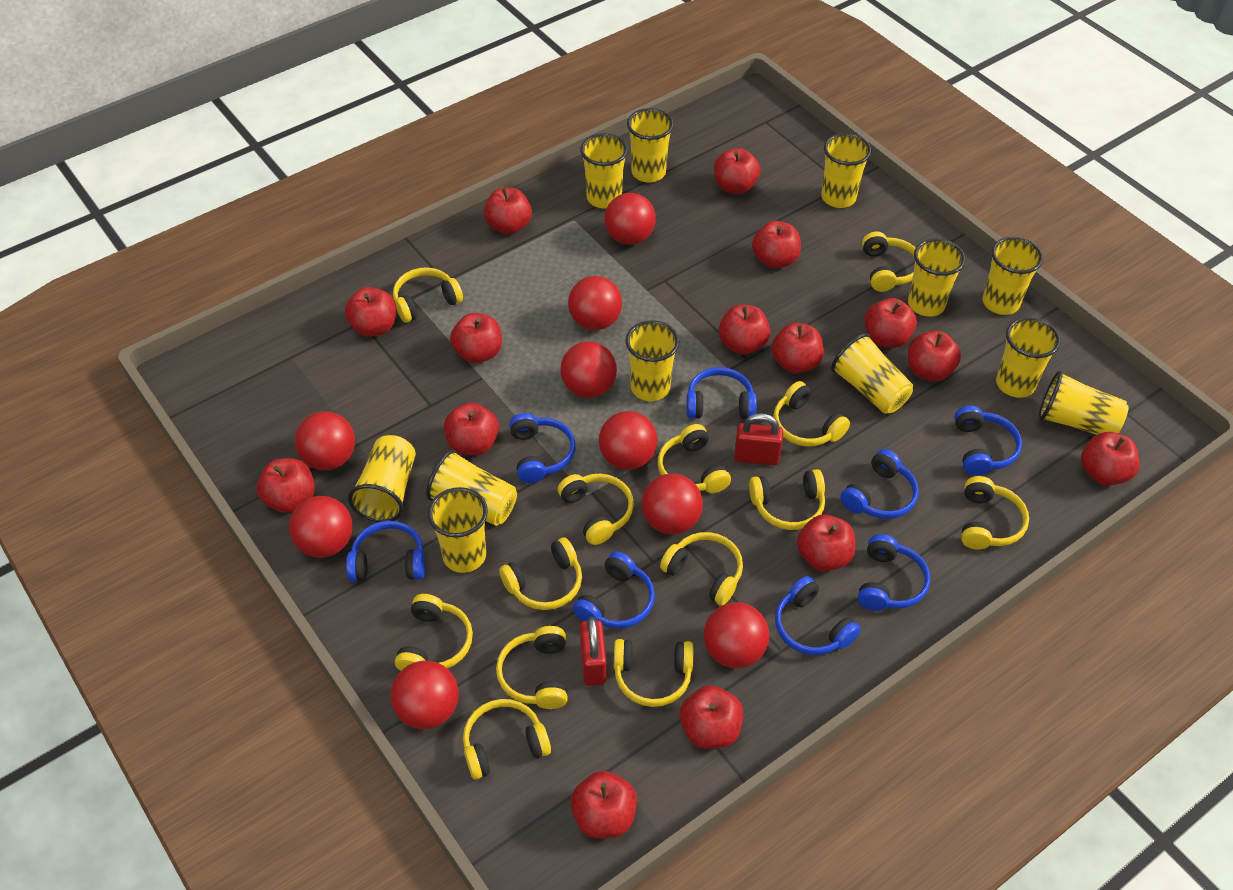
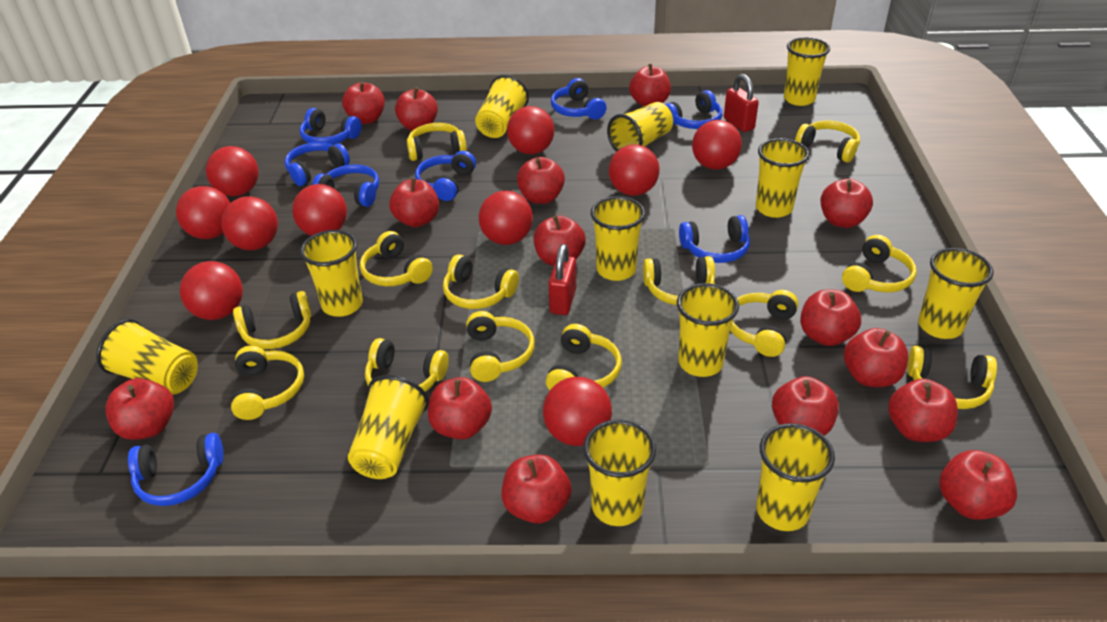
red ball: [289,496,353,558] [295,411,355,470] [390,661,459,729] [560,342,617,398] [568,276,622,330] [599,411,658,470] [604,193,656,245] [642,473,703,534] [704,602,769,668] = 9 -> [176,186,230,239] [180,261,243,320] [206,146,259,196] [221,196,278,250] [292,184,347,236] [479,191,533,245] [507,106,554,154] [543,377,612,446] [609,145,659,196] [692,120,742,169] = 10

